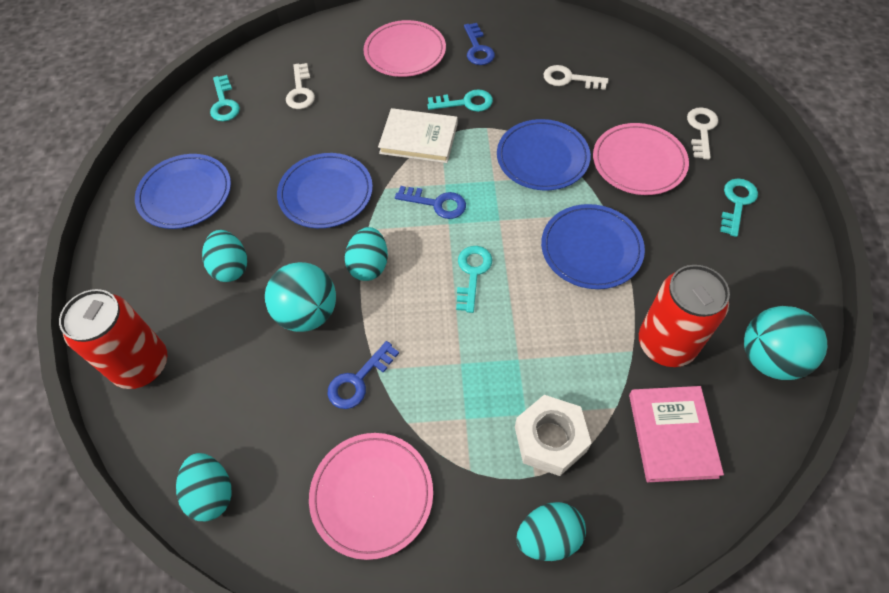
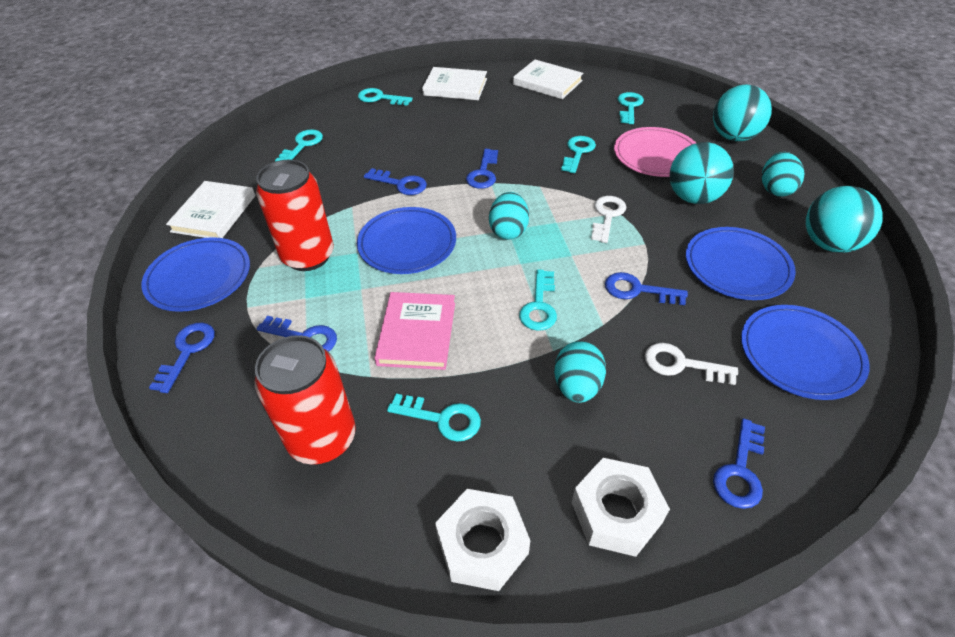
blue key: [327,341,399,409] [395,186,466,219] [464,23,495,65] = 3 -> [149,323,215,393] [257,316,337,352] [364,168,427,195] [466,149,498,189] [605,272,688,305] [713,418,765,509] = 6
pink plate: [309,433,433,560] [363,20,446,77] [593,123,689,195] = 3 -> [614,127,696,177] = 1
turquoise ball: [265,262,336,332] [744,306,827,380] = 2 -> [670,142,734,204] [713,85,772,141] [806,186,883,253] = 3
turquoise egg: [176,453,232,521] [202,230,247,282] [345,227,388,281] [516,502,586,561] = 4 -> [489,192,529,240] [554,341,606,403] [762,152,805,197] = 3
turquoise key: [210,75,240,121] [427,89,493,112] [456,246,492,313] [720,179,758,237] = 4 -> [275,129,323,162] [358,88,413,106] [387,394,481,442] [519,269,557,331] [561,136,596,173] [618,92,644,124] = 6
white book: [378,108,458,163] = 1 -> [166,181,255,238] [422,67,487,100] [513,60,583,99] = 3
white key: [286,63,315,109] [544,65,609,90] [687,107,718,159] = 3 -> [591,196,626,243] [645,343,738,385] = 2
white nut: [515,395,592,476] = 1 -> [435,489,530,591] [572,458,670,557] = 2

